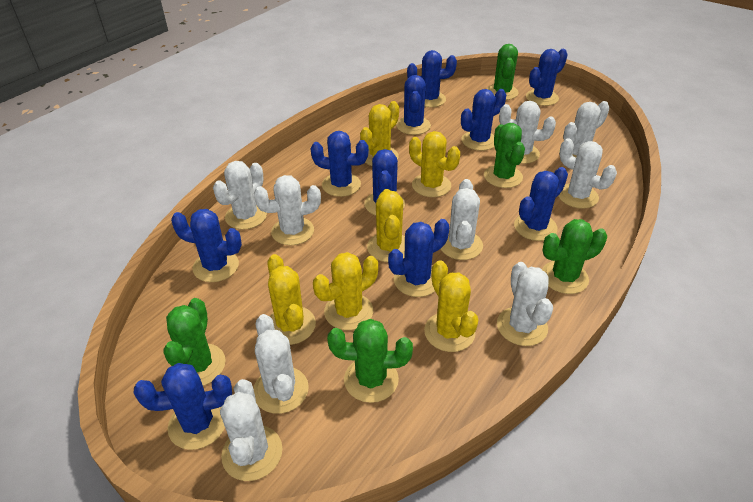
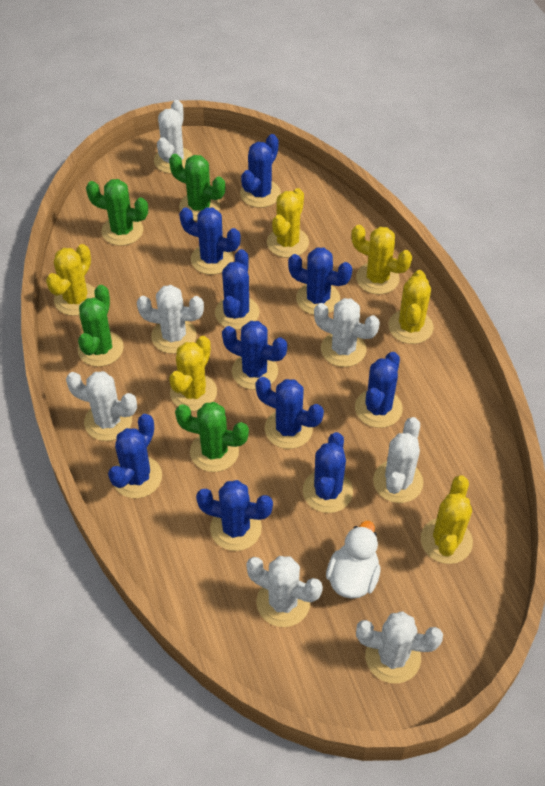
green cactus: [164,298,226,386] [327,319,413,403] [484,123,525,188] [487,44,519,100] [542,219,607,294] = 5 -> [78,285,124,367] [86,179,148,246] [169,154,225,221] [175,402,249,472] = 4
white cactus: [213,161,267,230] [220,379,282,481] [253,314,309,414] [254,175,321,245] [441,179,483,260] [497,262,553,346] [499,101,556,164] [558,138,617,209] [559,101,609,157] = 9 -> [66,371,137,441] [137,285,204,354] [154,100,193,174] [246,556,323,627] [314,298,380,367] [356,611,443,684] [373,417,423,503] = 7
white duck: none = 0 -> [326,521,381,599] = 1

